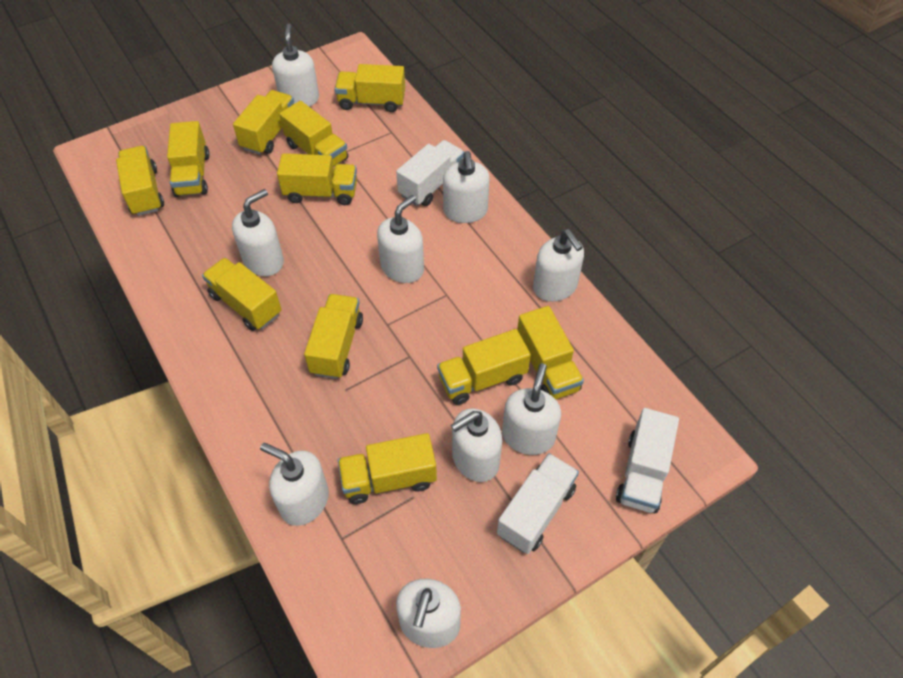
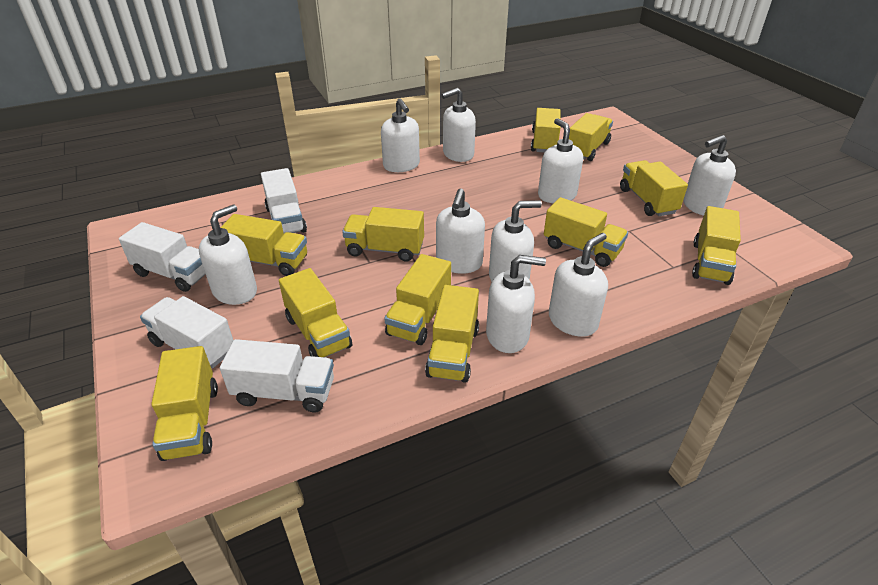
white truck: [396,140,464,206] [497,453,579,554] [616,408,679,513] = 3 -> [119,222,206,292] [140,296,233,368] [220,339,334,413] [261,168,307,233] = 4

